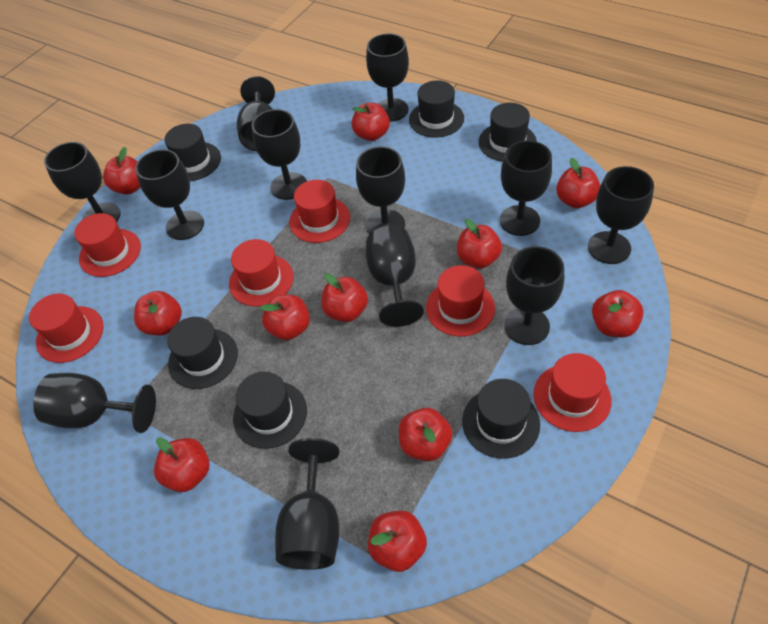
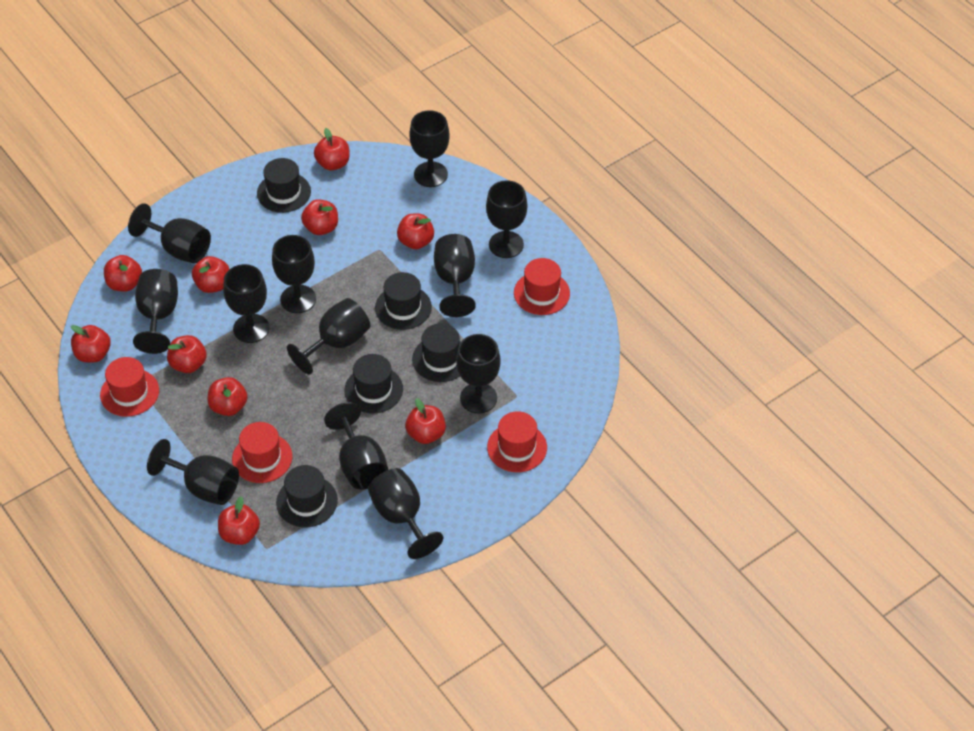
black hat: [165,124,221,181] [167,317,238,389] [233,372,307,449] [409,80,464,138] [462,379,540,459] [479,103,537,162] = 6 -> [257,158,311,213] [276,465,338,527] [344,354,403,414] [375,272,432,330] [412,323,461,382] = 5
red apple: [103,147,140,195] [134,291,182,336] [154,437,209,492] [260,295,310,340] [322,273,368,322] [352,103,390,141] [368,511,427,572] [399,408,452,461] [457,219,502,268] [556,158,600,208] [592,290,644,337] = 11 -> [71,325,111,363] [104,255,142,292] [167,335,207,373] [192,256,229,293] [207,377,248,416] [218,496,260,545] [301,199,338,235] [314,128,350,171] [397,213,434,249] [405,398,446,444] = 10
red hat: [29,294,104,363] [74,213,141,277] [229,239,294,306] [289,180,350,243] [426,265,495,337] [533,353,612,432] = 6 -> [100,357,159,417] [232,422,292,483] [487,411,547,472] [514,258,570,315] = 4

